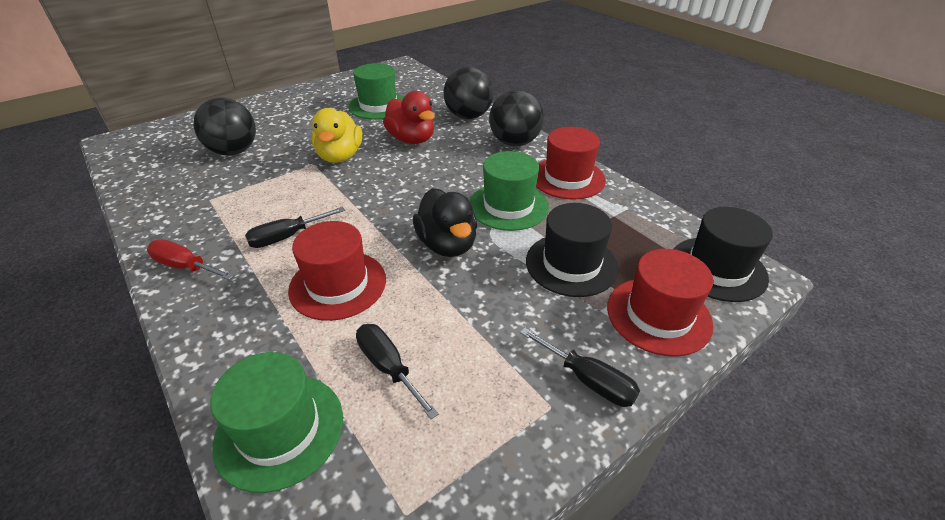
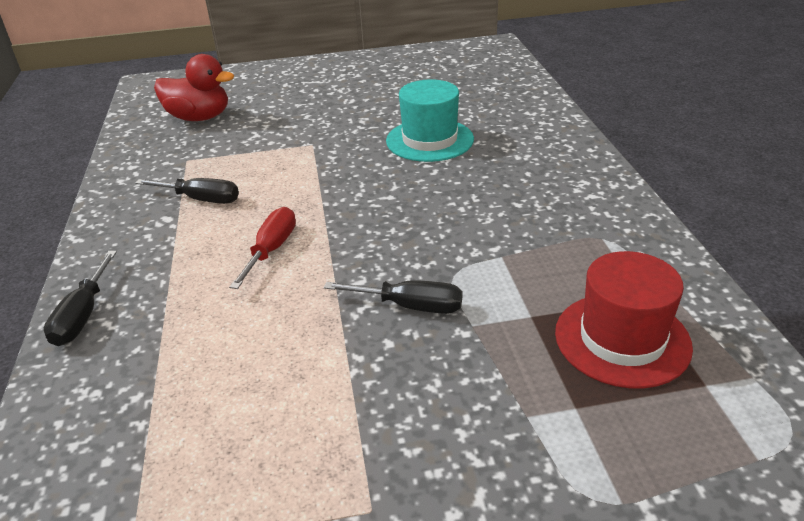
black ball: [193,97,256,155] [444,67,494,119] [489,90,544,146] = 3 -> none = 0
black duck: [413,188,477,257] = 1 -> none = 0
black hat: [526,203,619,297] [674,207,773,302] = 2 -> none = 0
green hat: [210,352,343,493] [348,63,404,120] [470,151,549,231] = 3 -> none = 0
red hat: [288,221,386,321] [536,127,606,199] [607,249,714,357] = 3 -> [555,251,693,388] = 1
turquoise hat: none = 0 -> [386,79,474,162] = 1
yellow duck: [311,108,362,163] = 1 -> none = 0

